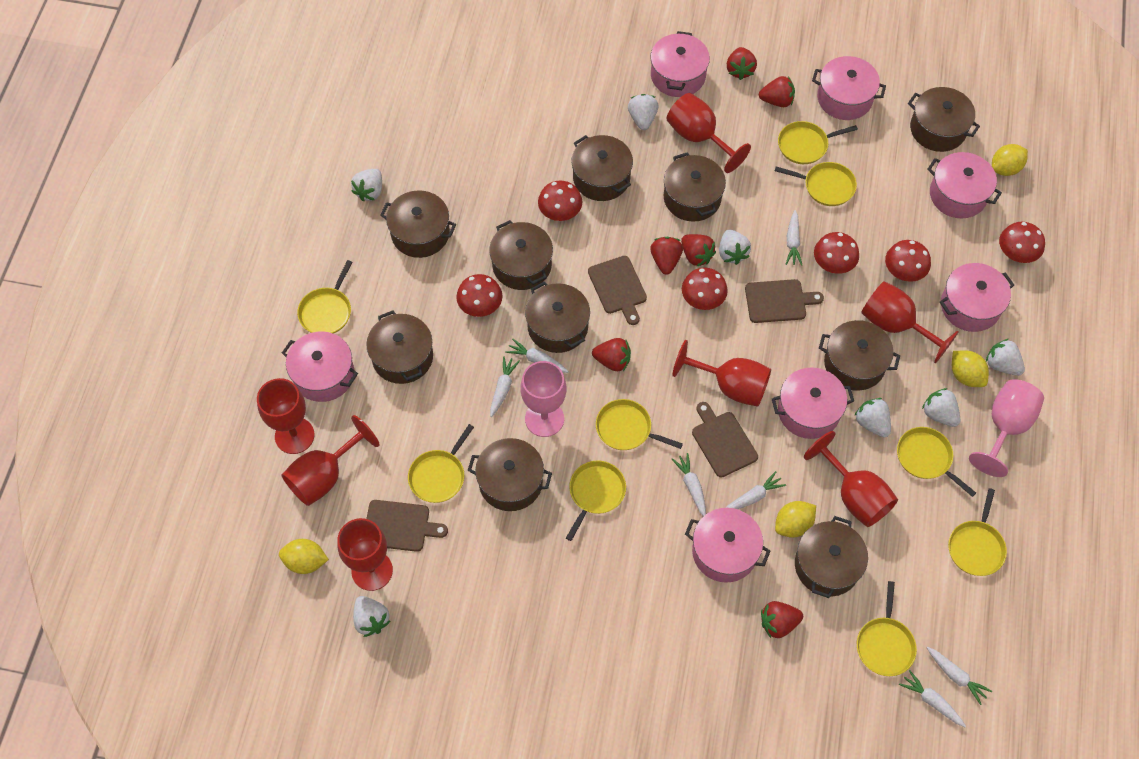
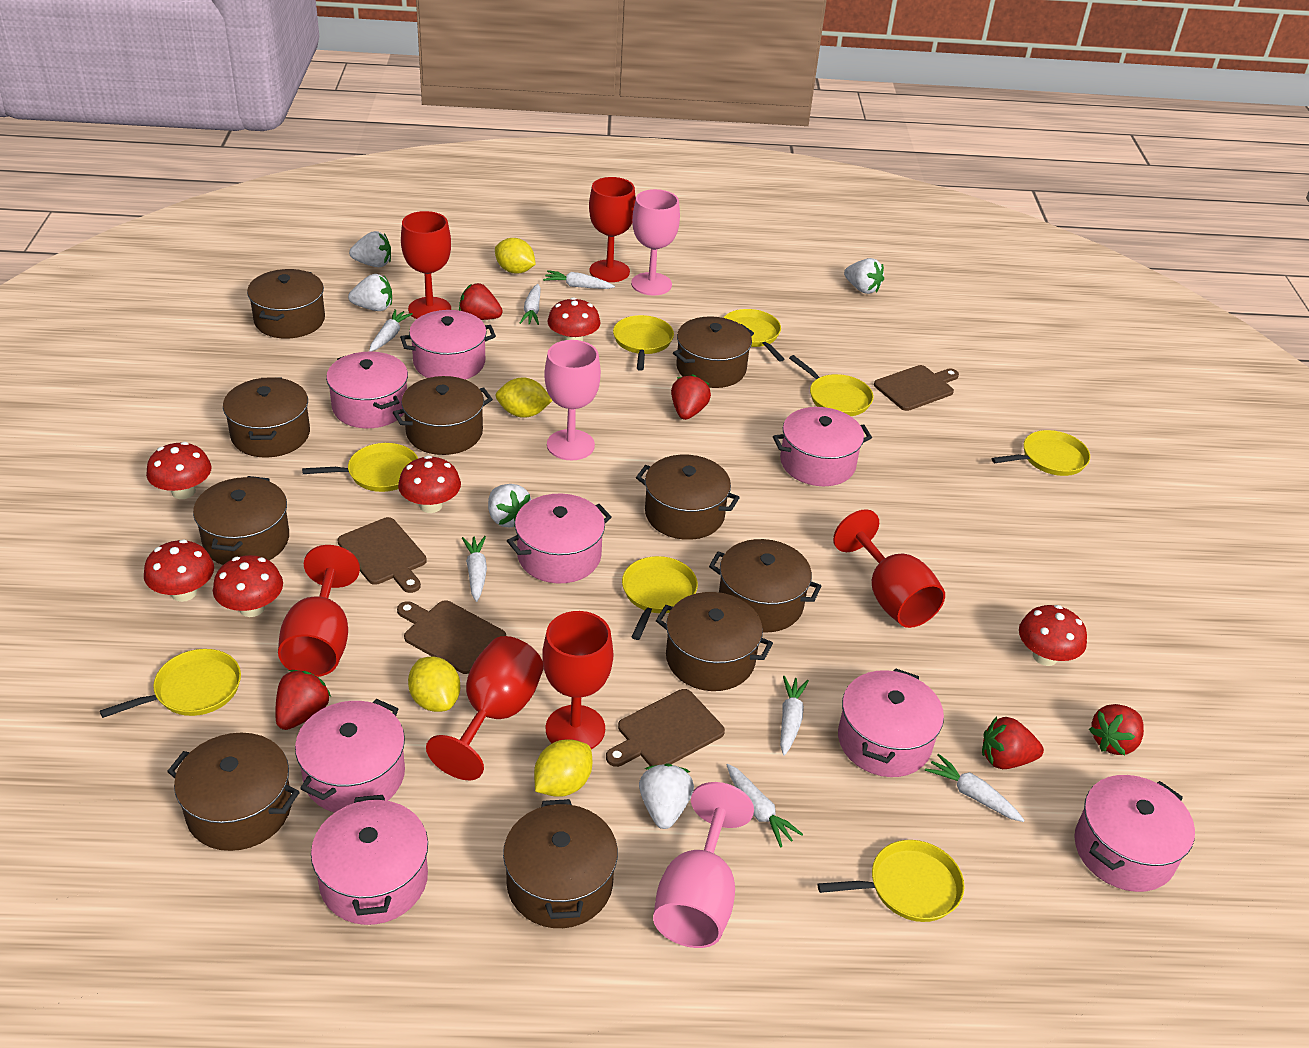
pink goblet: [520,361,566,437] [969,379,1044,477] = 2 -> [544,340,601,460] [631,189,680,296] [653,782,754,948] = 3
pink pot: [282,331,358,402] [650,31,710,97] [685,508,770,583] [772,367,854,439] [812,56,886,120] [927,152,1002,218] [940,263,1014,332] = 7 -> [295,699,405,813] [311,795,428,925] [326,352,408,428] [400,310,496,380] [507,494,612,583] [773,407,872,486] [838,668,944,777] [1074,775,1195,892] = 8
red goblet: [257,378,314,454] [282,415,380,506] [337,518,393,591] [666,93,751,173] [672,340,771,407] [804,431,898,527] [861,281,959,364] = 7 -> [278,545,360,677] [401,211,451,319] [426,636,544,780] [542,611,613,749] [589,177,636,282] [833,509,945,628] = 6
red strawberry: [592,338,631,371] [650,237,683,275] [681,234,716,267] [727,47,757,80] [759,76,795,107] [761,601,803,638] = 6 -> [275,670,331,730] [459,283,503,320] [671,374,711,420] [982,716,1044,769] [1089,704,1144,755] = 5
white strawberry: [351,169,382,201] [353,596,390,637] [628,94,658,130] [719,230,751,265] [854,398,891,437] [922,388,960,427] [986,339,1025,376] = 7 -> [348,274,392,311] [349,231,391,267] [488,484,531,527] [639,764,694,829] [844,258,884,294] = 5
yellow pan: [297,260,353,334] [408,424,474,503] [566,460,626,541] [596,399,683,450] [775,162,857,206] [778,121,858,164] [857,581,917,676] [897,427,976,497] [948,488,1007,576] = 9 -> [100,649,241,718] [302,443,418,492] [613,315,674,371] [622,556,698,640] [723,309,784,362] [789,355,874,416] [817,840,965,922] [992,430,1090,476] = 8

